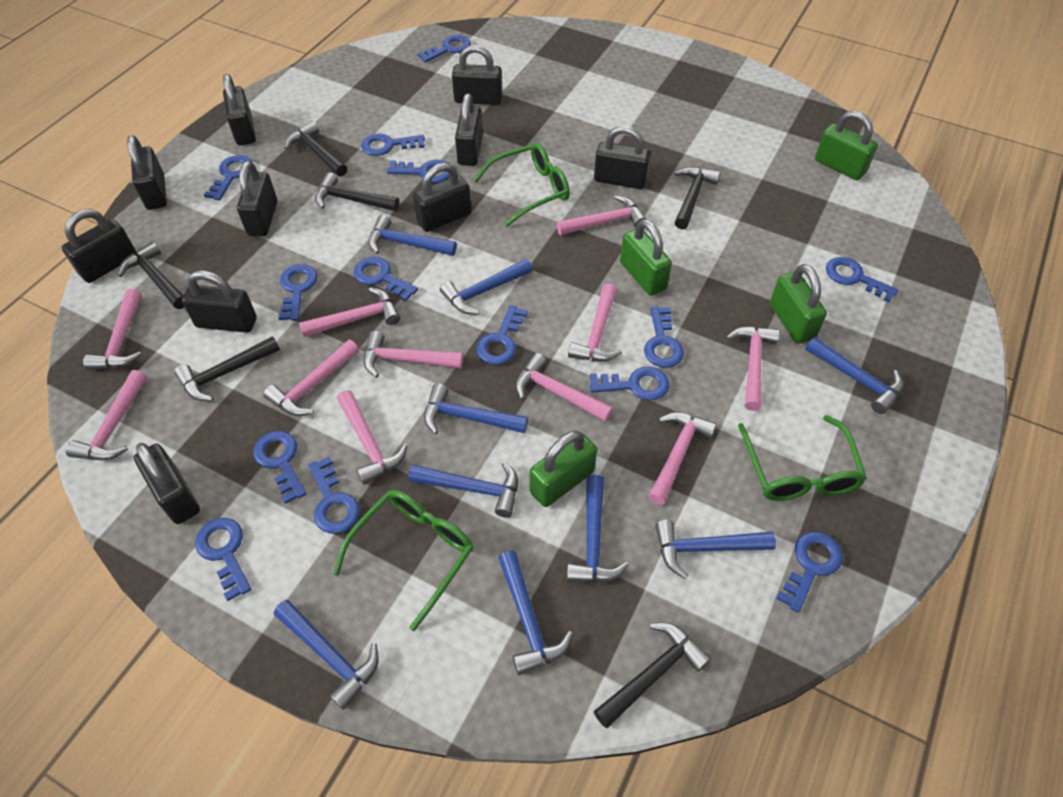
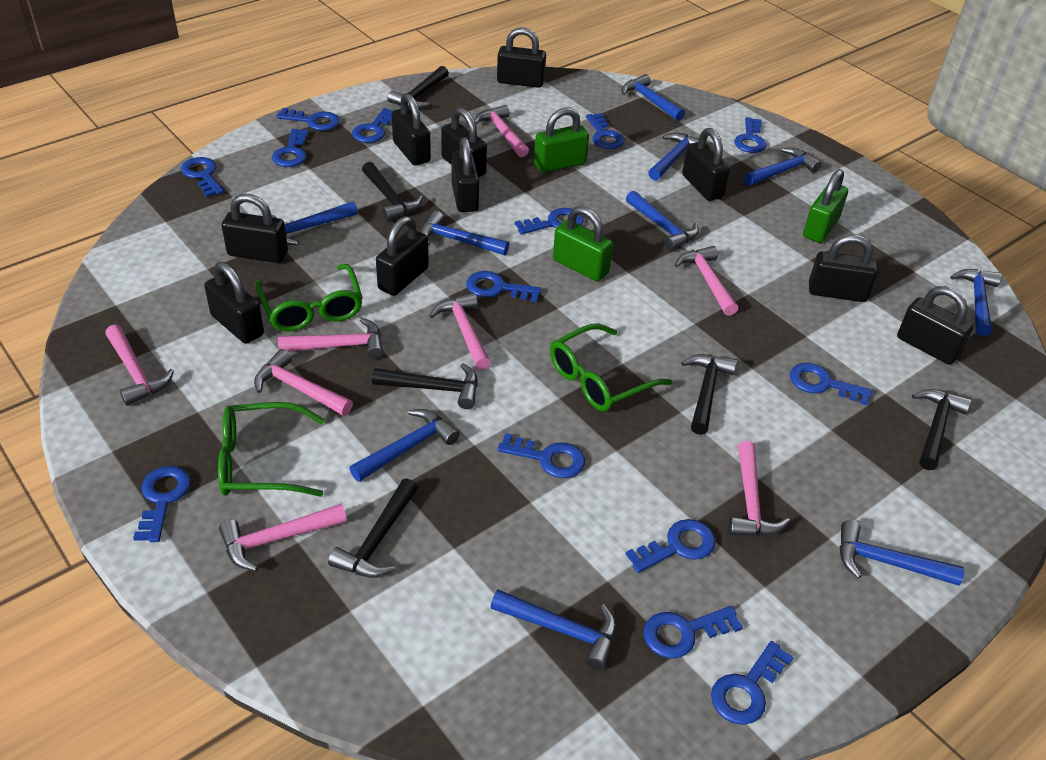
blue hammer: [274,600,379,710] [368,215,457,256] [408,461,518,518] [424,383,528,434] [440,259,533,314] [498,551,573,675] [567,475,629,583] [655,520,776,579] [805,337,903,414] = 9 -> [272,201,358,245] [350,409,460,482] [420,211,509,255] [491,590,617,670] [622,74,685,121] [626,191,699,251] [648,133,699,181] [744,148,821,186] [839,520,964,586] [950,269,1002,337] = 10
green padlock: [530,431,597,507] [620,219,672,296] [770,264,827,344] [815,111,878,180] = 4 -> [534,108,589,173] [553,206,613,281] [803,169,848,243] = 3
pink hammer: [65,370,147,460] [83,289,142,370] [263,340,359,416] [299,288,400,337] [337,390,408,485] [364,331,463,378] [515,353,613,422] [557,195,646,235] [568,284,622,362] [648,412,717,505] [726,327,780,411] = 11 -> [105,324,174,406] [219,504,347,571] [254,349,353,416] [278,318,383,359] [430,293,491,370] [474,105,529,157] [675,246,738,316] [728,441,790,536] = 8

